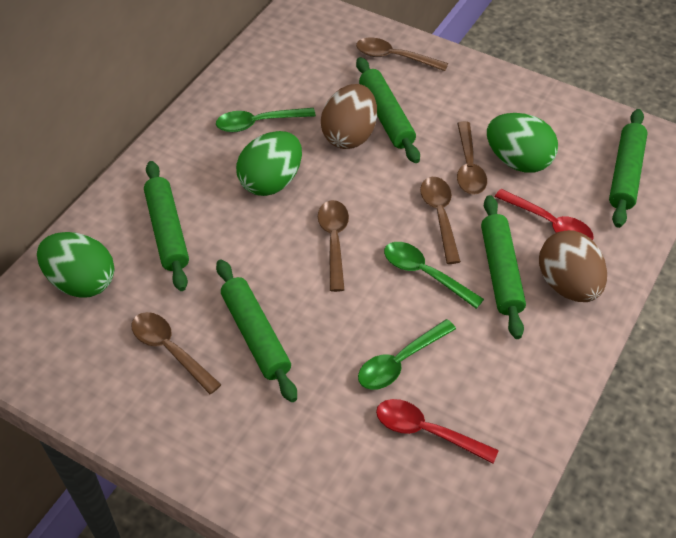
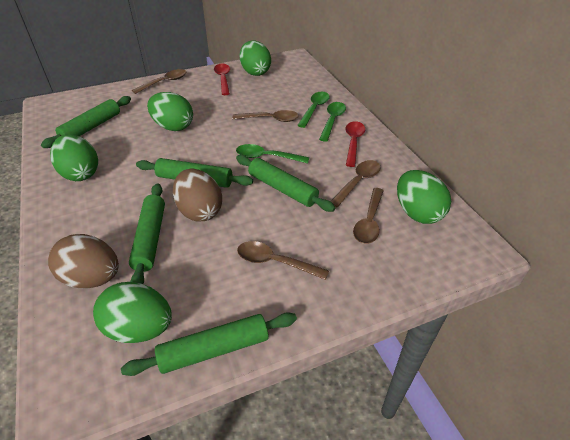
green egg: [37,232,115,298] [236,131,302,196] [487,113,558,173] = 3 -> [50,134,98,181] [93,282,172,343] [147,92,193,131] [240,40,271,76] [397,170,451,224] = 5

